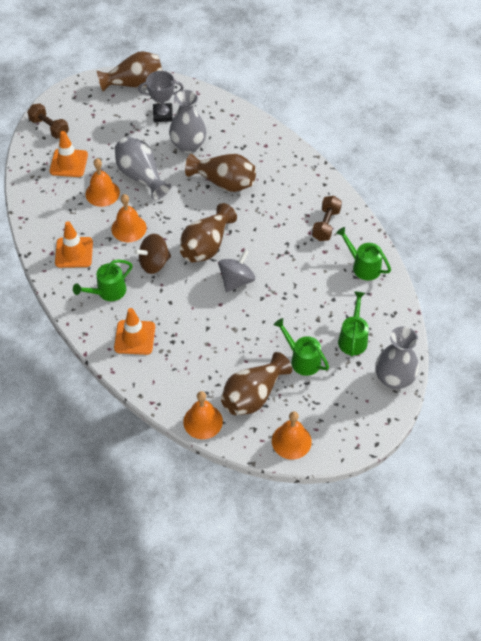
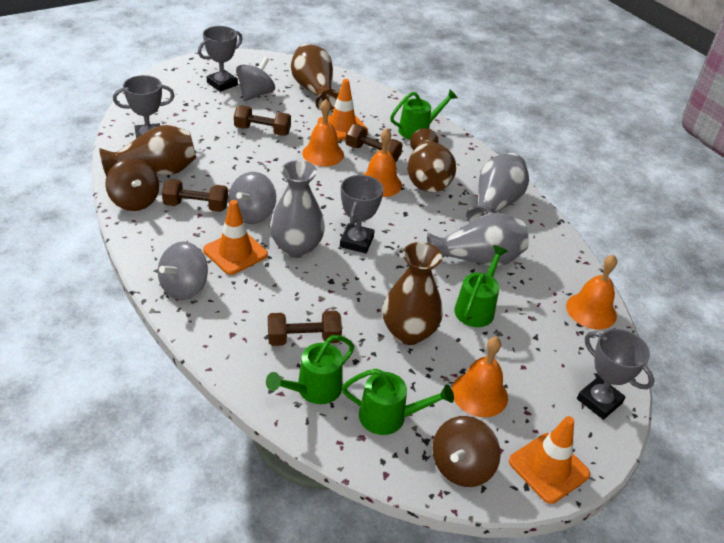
brown dumbbell: [27,103,69,139] [312,196,342,241] = 2 -> [162,179,228,212] [234,105,291,136] [268,311,342,346] [345,124,403,163] = 4
brown spinning top: [134,234,171,274] = 1 -> [105,158,159,211] [432,416,501,487] = 2
grey spinning top: [218,250,255,292] = 1 -> [158,242,208,300] [229,172,276,224] [236,57,275,101] = 3
grey trophy: [138,71,184,122] = 1 -> [113,75,175,139] [198,26,243,92] [340,175,384,253] [577,329,655,420] = 4

